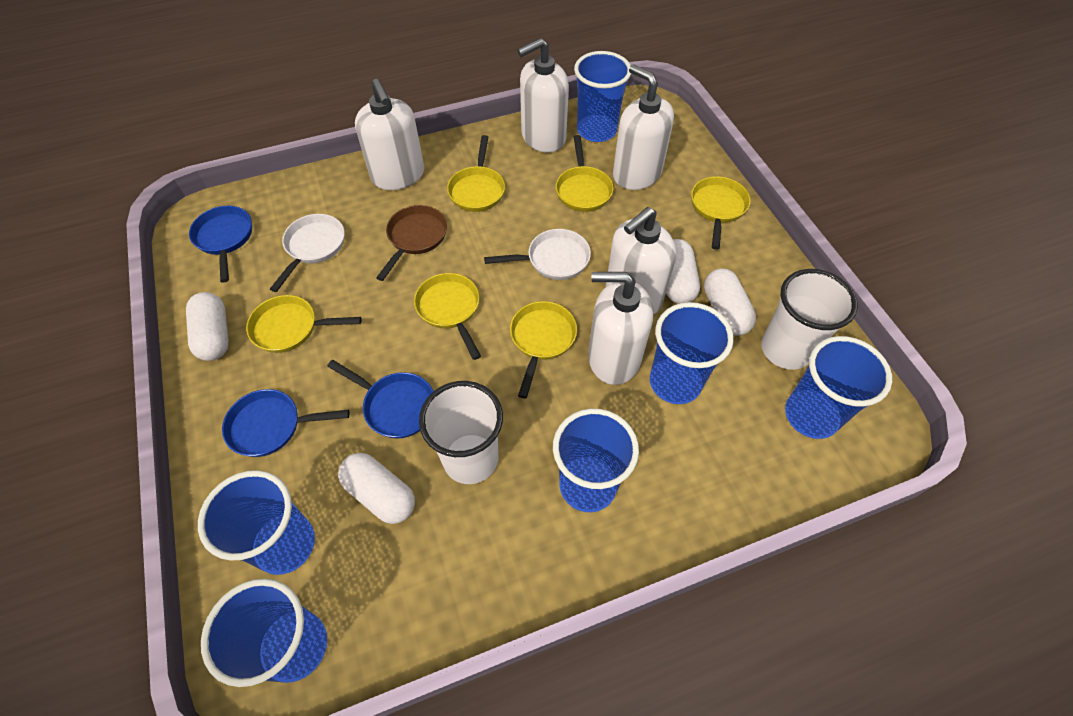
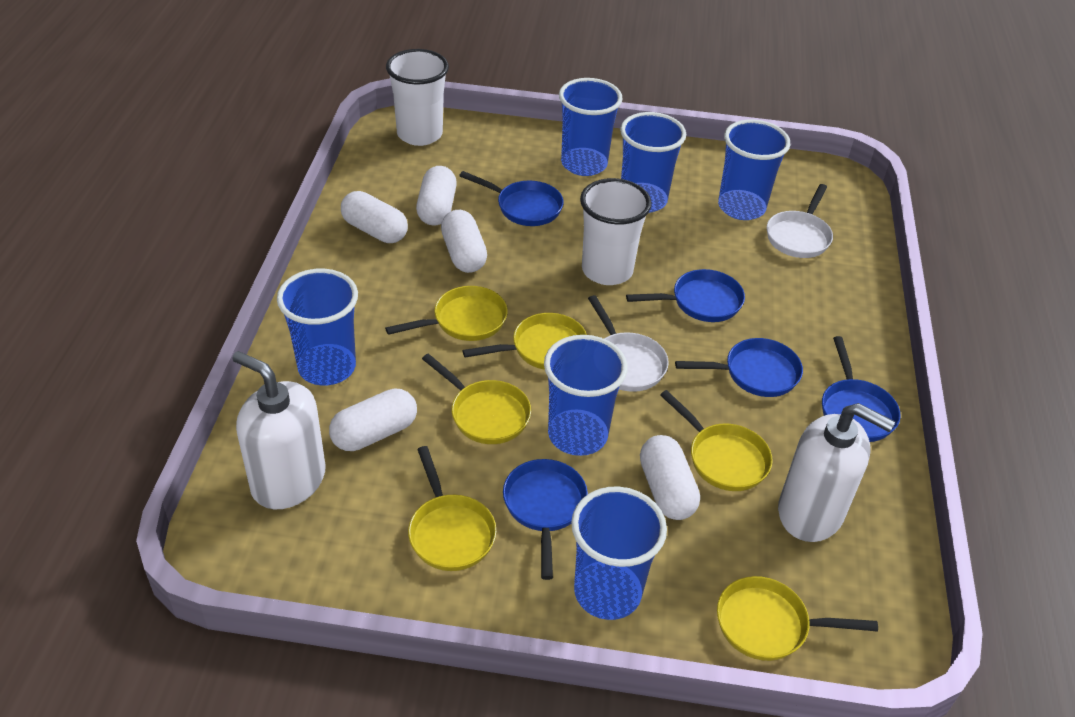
blue pan: [189,206,252,283] [222,389,350,457] [327,360,433,439] = 3 -> [459,171,563,226] [503,459,588,580] [626,269,745,322] [675,338,803,397] [822,336,901,442] = 5
brown pan: [376,205,447,281] = 1 -> none = 0
white capsule: [186,292,229,361] [338,453,415,524] [666,239,700,304] [704,268,757,336] = 4 -> [329,389,417,451] [341,191,408,243] [416,166,457,225] [441,210,487,273] [640,435,700,520] = 5
white soap dispenser: [355,79,424,190] [517,38,569,153] [588,272,654,385] [606,207,676,314] [613,64,674,190] = 5 -> [232,351,326,509] [778,403,895,542] = 2

